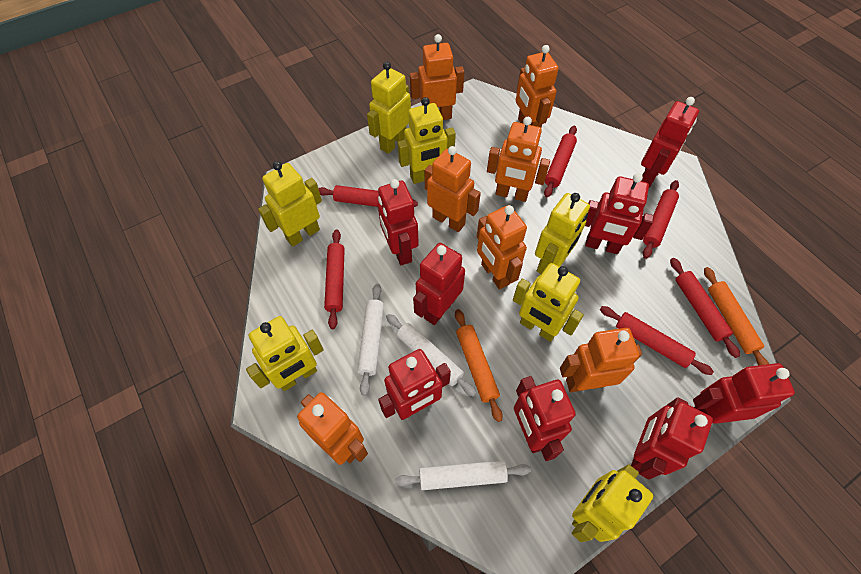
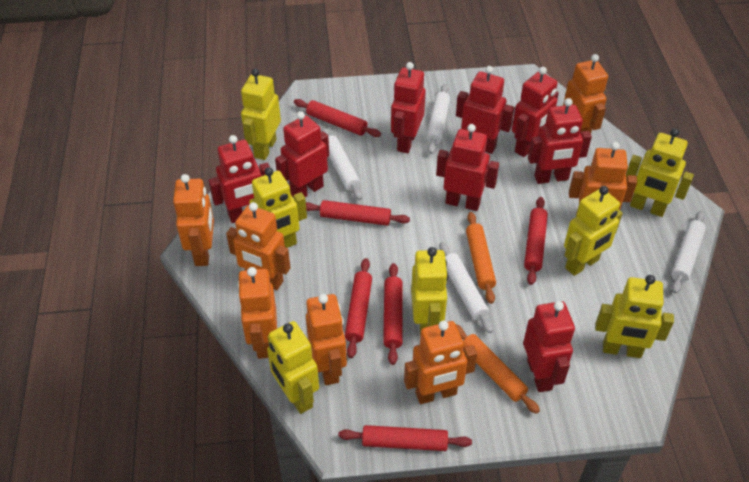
white rolling pin: [357,284,384,396] [386,314,477,397] [395,461,531,490] = 3 -> [322,128,362,200] [426,84,450,154] [439,242,493,333] [671,211,706,294] = 4

